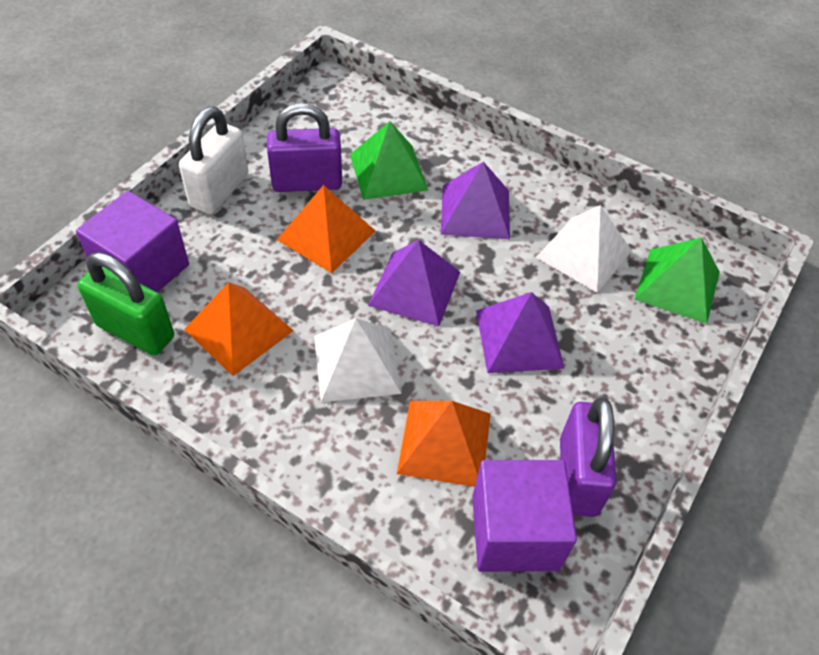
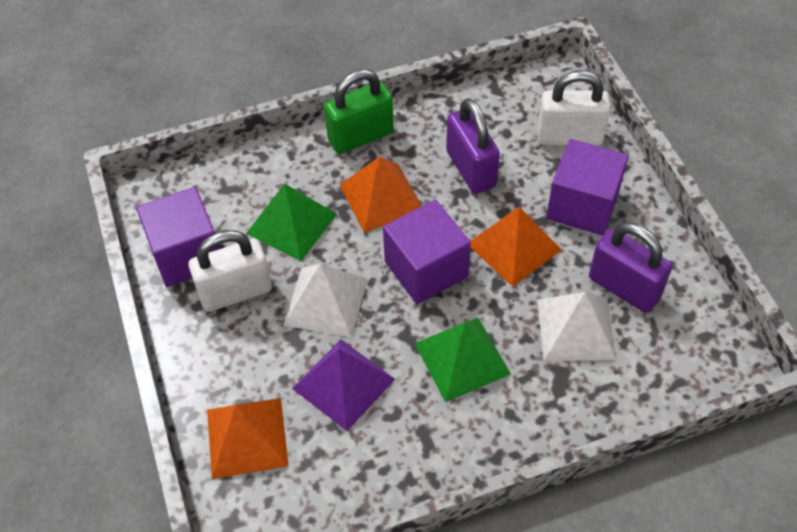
purple cube: [76,191,189,292] [472,460,577,572] = 2 -> [136,187,220,287] [383,199,471,304] [546,139,628,235] = 3
purple pyramid: [368,240,460,327] [441,162,510,239] [476,292,565,373] = 3 -> [292,339,395,431] = 1
white padlock: [179,107,248,214] = 1 -> [189,230,272,312] [537,71,611,145] = 2

